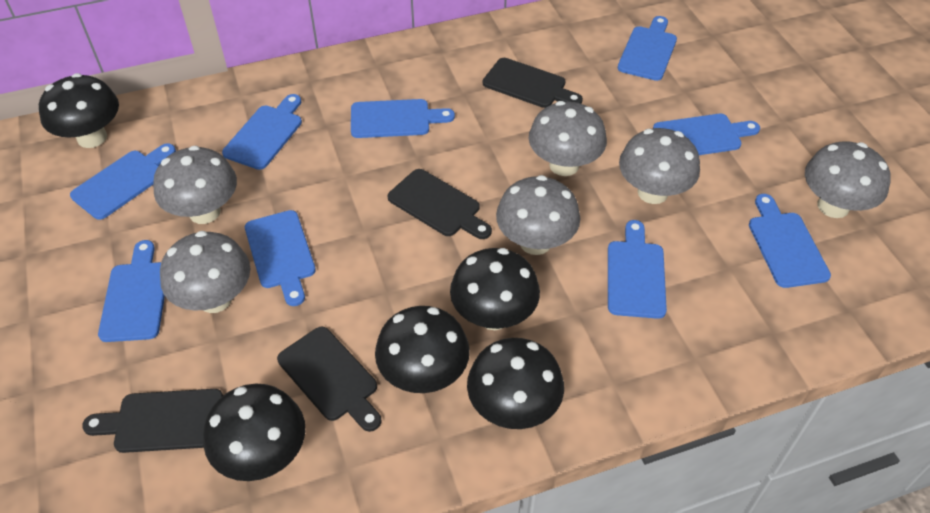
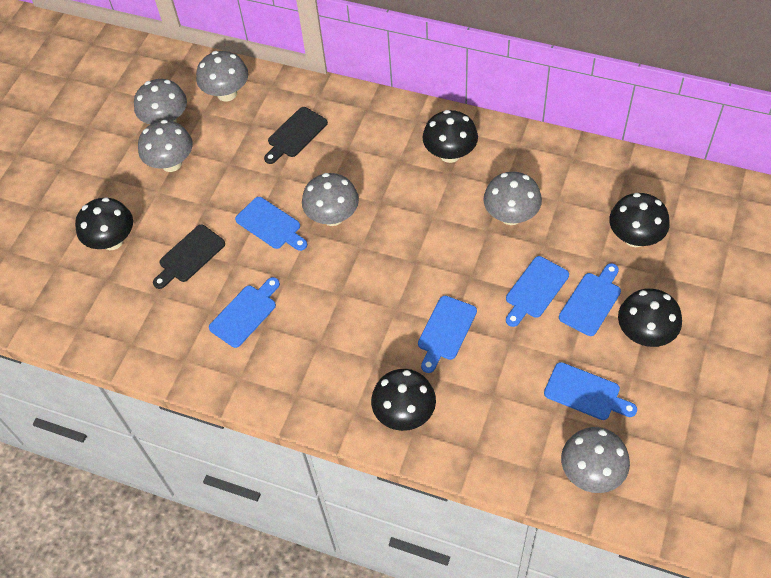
black cutting board: [82,389,223,453] [277,326,382,432] [388,169,492,239] [483,58,583,108] = 4 -> [153,225,225,289] [264,107,328,164] = 2
blue cutting board: [70,143,176,220] [98,240,165,342] [222,94,302,170] [245,210,316,306] [351,99,455,138] [608,220,667,319] [617,16,677,81] [653,114,760,155] [749,194,831,288] = 9 -> [209,277,280,348] [235,197,307,251] [418,296,477,373] [506,256,569,327] [544,362,637,420] [559,263,621,336] = 6

